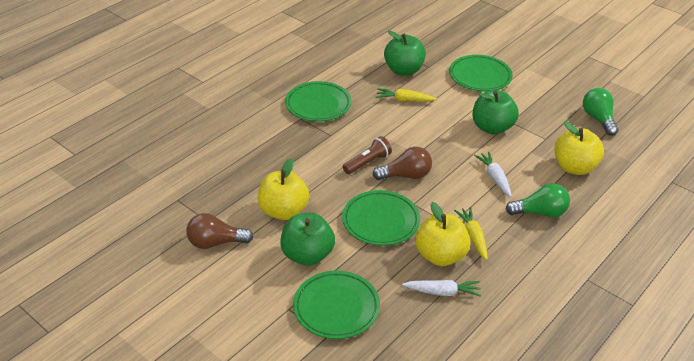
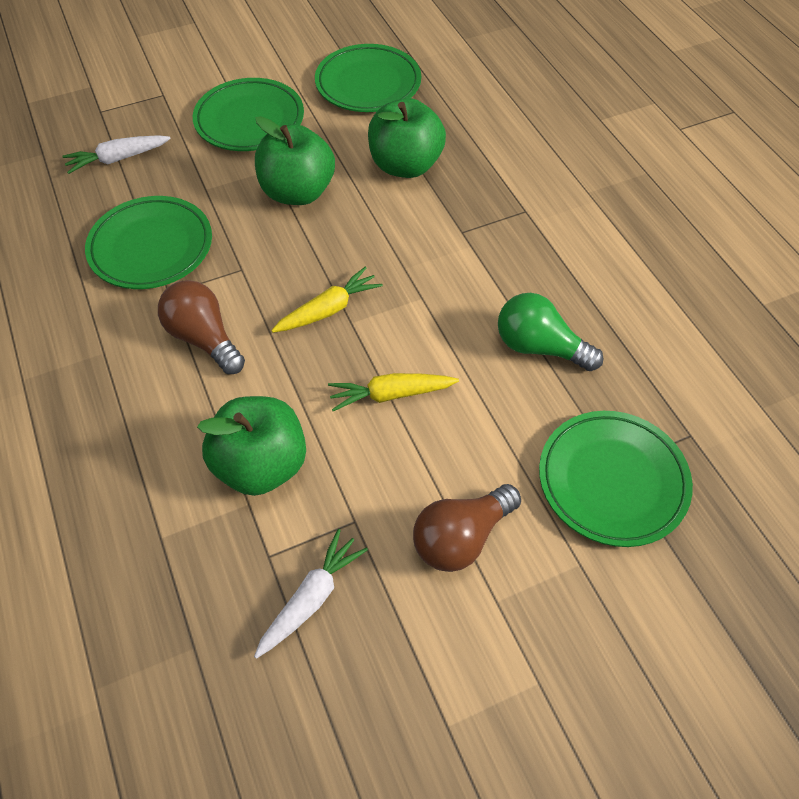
brown flashlight: [343,136,392,174] = 1 -> none = 0
green light bulb: [505,183,570,217] [583,88,618,136] = 2 -> [498,293,603,371] = 1
yellow apple: [258,158,309,220] [416,202,471,266] [554,121,604,175] = 3 -> none = 0

